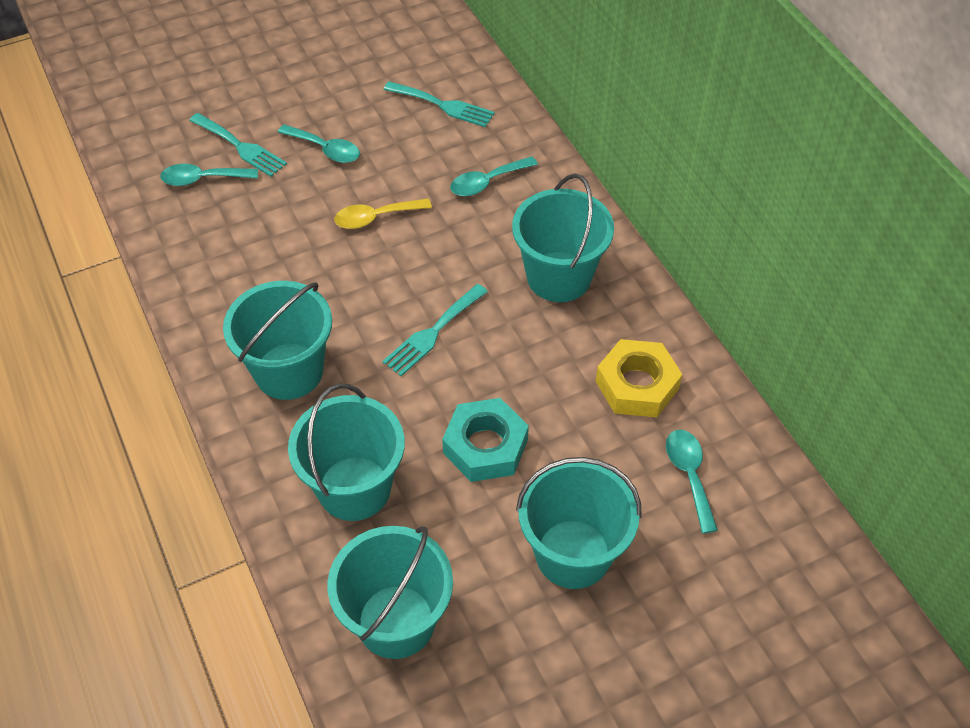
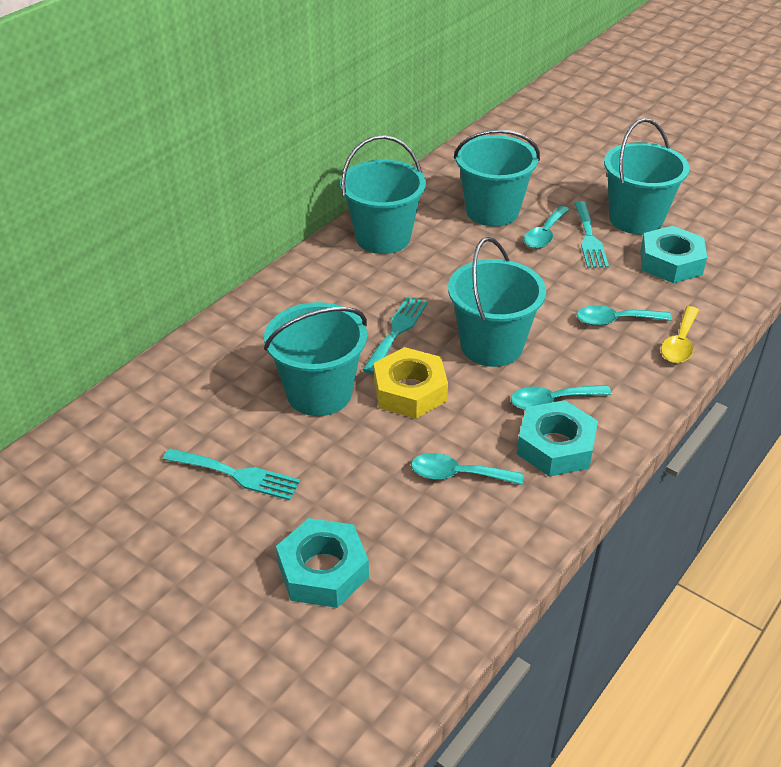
turquoise nut: [442,398,529,482] = 1 -> [276,518,369,608] [517,400,598,477] [640,226,707,283] = 3

